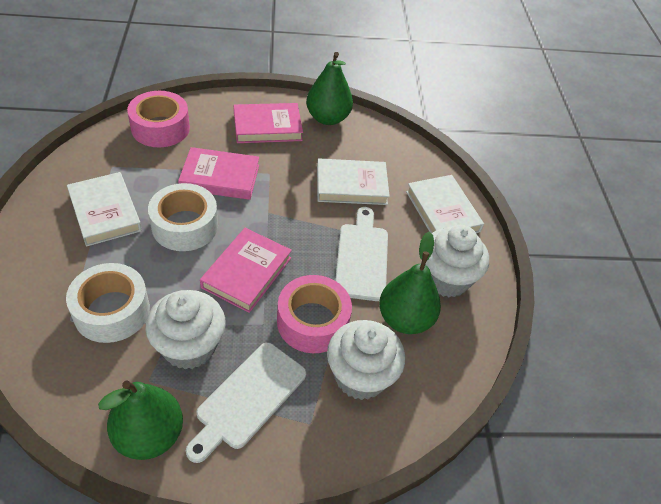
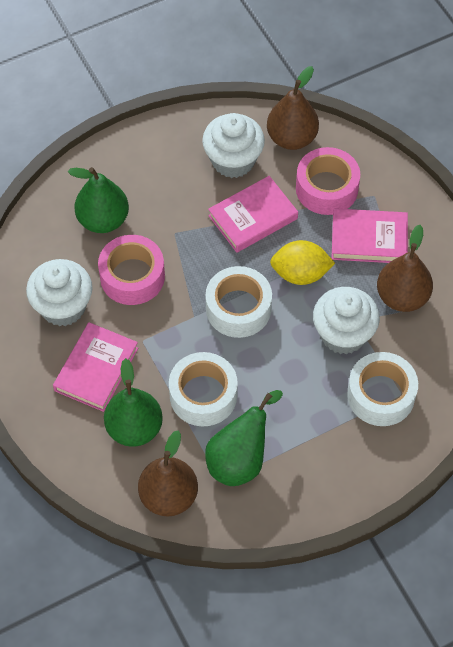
brown pear: none = 0 -> [138,430,198,516] [267,66,319,150] [377,225,433,312] = 3
white book: [67,172,142,247] [317,158,390,205] [406,175,484,233] = 3 -> none = 0
white cutting board: [186,343,306,463] [335,207,388,301] = 2 -> none = 0
white tape: [66,263,150,343] [148,183,218,251] = 2 -> [169,352,238,426] [206,266,272,338] [347,352,418,426] = 3
yellow lemon: none = 0 -> [270,240,335,285] = 1

